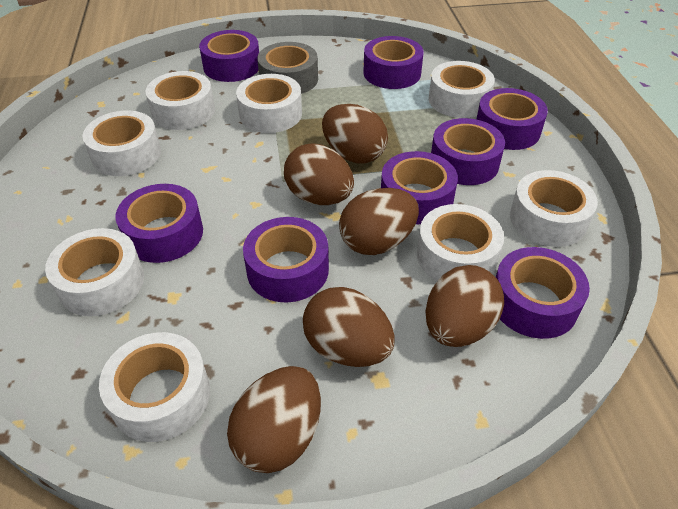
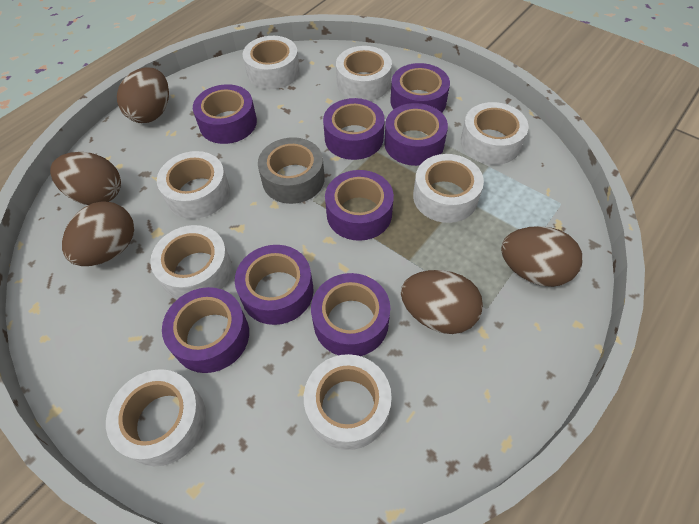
brown egg: [227,366,321,473] [284,143,354,205] [303,287,395,367] [322,104,388,164] [339,188,419,255] [426,265,504,347] = 6 -> [50,152,121,205] [62,201,134,266] [117,67,169,123] [401,270,483,334] [501,226,582,287] = 5

